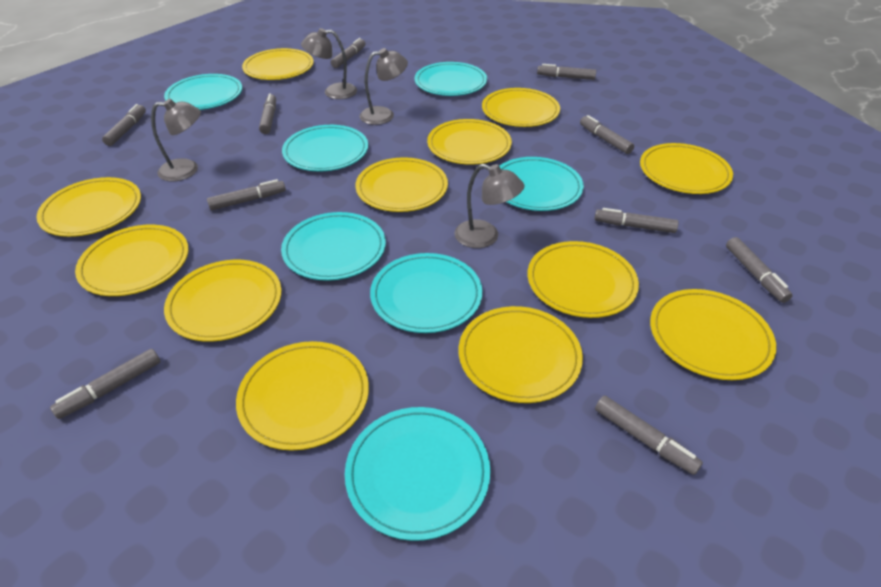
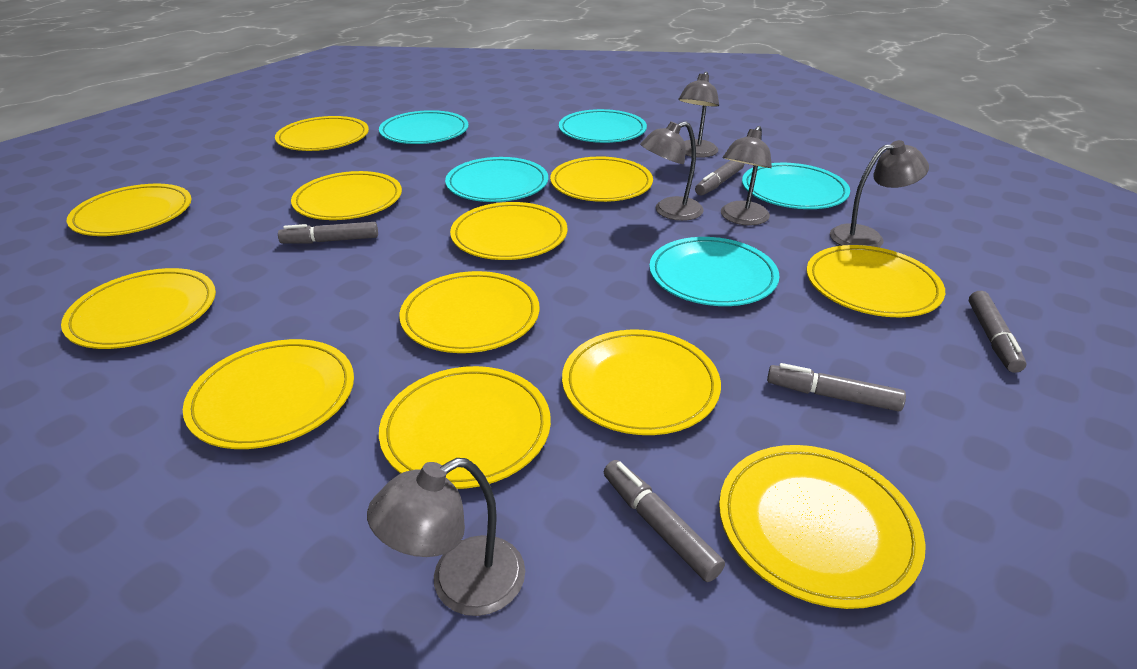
grey lamp: [151,99,201,182] [301,28,357,99] [359,48,408,125] [455,164,525,248] = 4 -> [367,458,525,616] [640,121,704,221] [678,72,719,158] [721,126,772,225] [830,140,929,248] = 5
grey marker: [50,349,160,419] [102,104,146,146] [207,179,286,210] [259,93,276,134] [331,38,366,68] [537,64,596,80] [580,115,634,154] [595,208,679,233] [595,395,703,475] [726,237,793,303] = 10 -> [278,222,378,244] [604,460,725,582] [695,160,744,195] [767,363,906,412] [969,291,1027,373] = 5
turquoise plate: [164,74,242,110] [281,212,386,281] [282,125,368,171] [345,407,490,541] [370,253,482,333] [415,62,487,96] [499,157,584,211] = 7 -> [379,110,469,144] [445,157,548,202] [559,109,647,143] [649,237,780,306] [742,163,850,209] = 5

